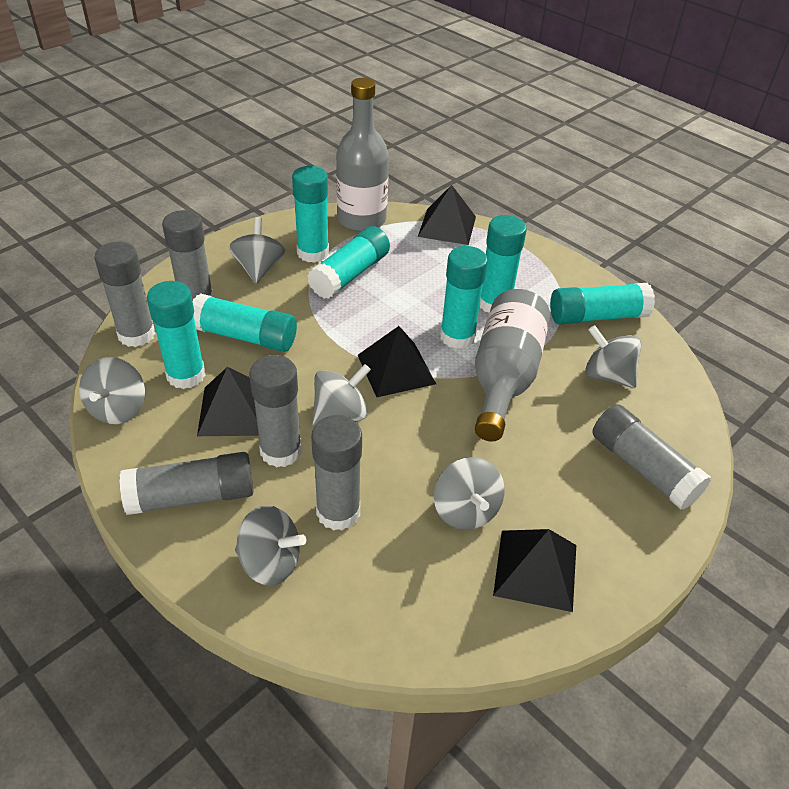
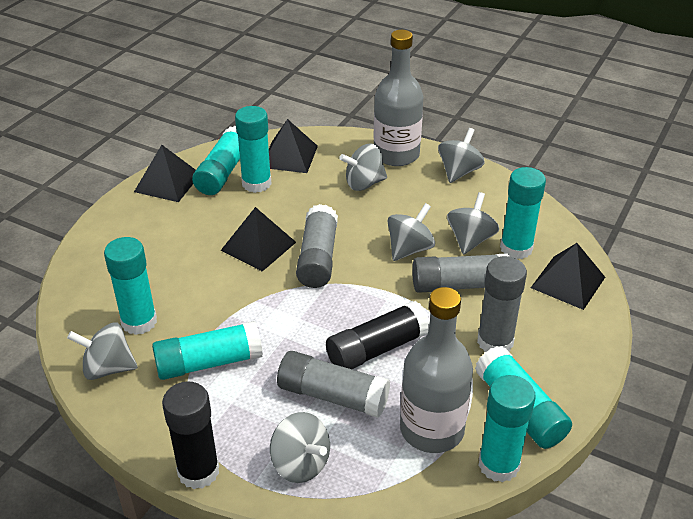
black glue stick: none = 0 -> [162,381,219,489] [326,301,430,369] = 2
grey glue stick: [94,242,156,347] [120,452,254,515] [162,210,214,301] [249,355,302,468] [311,415,362,531] [592,404,711,510] = 6 -> [277,351,390,418] [296,204,338,288] [412,254,510,293] [477,256,527,352] = 4

